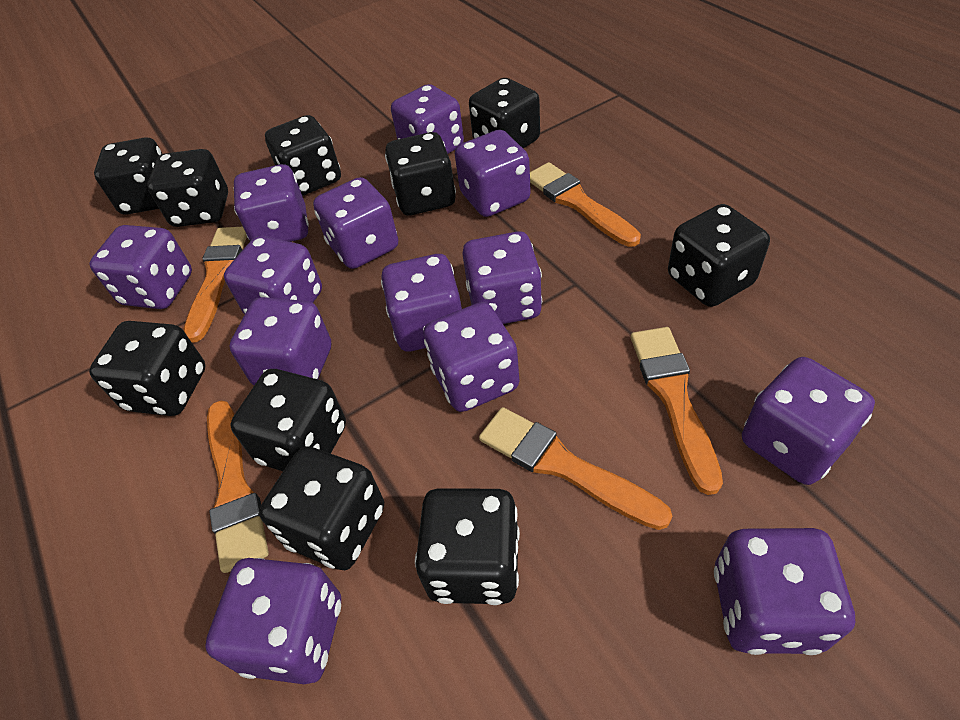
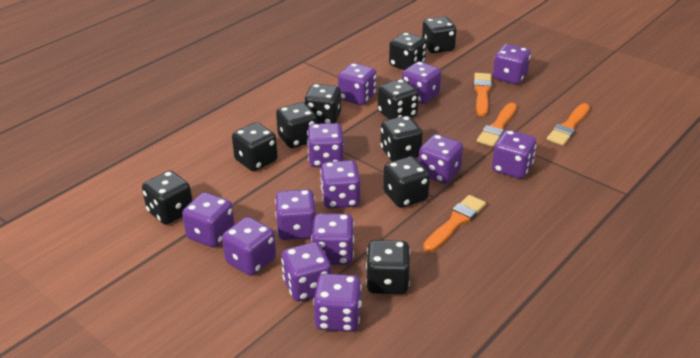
orange brush: [183,227,247,342] [207,401,269,573] [479,407,672,530] [530,162,641,247] [631,327,723,495] = 5 -> [423,195,486,252] [474,73,492,116] [477,103,517,147] [547,103,590,146] = 4

